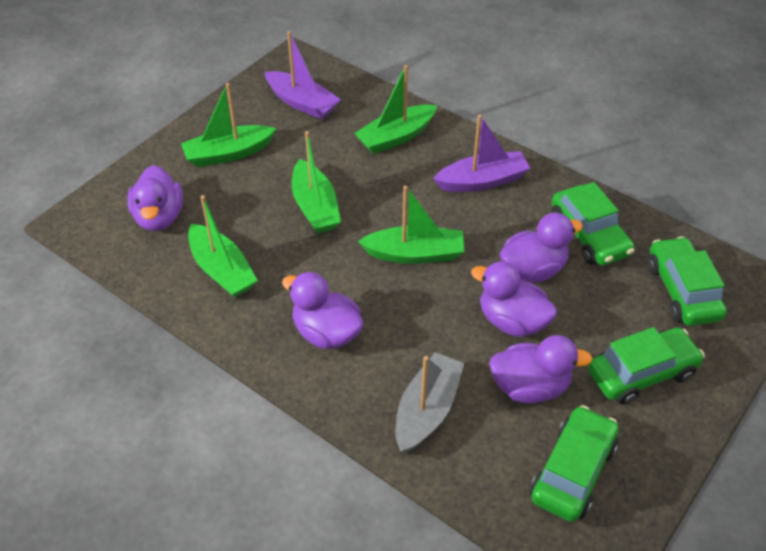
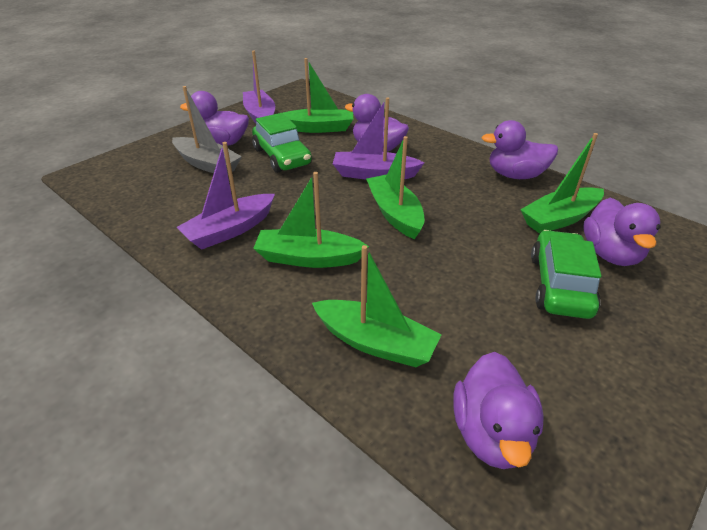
green car: [530,405,619,522] [551,182,635,265] [588,327,705,405] [648,236,727,326] = 4 -> [252,113,312,173] [531,230,602,319] = 2
purple boat: [264,31,341,119] [433,114,531,192] = 2 -> [176,142,275,250] [243,51,275,123] [333,97,424,180] = 3

